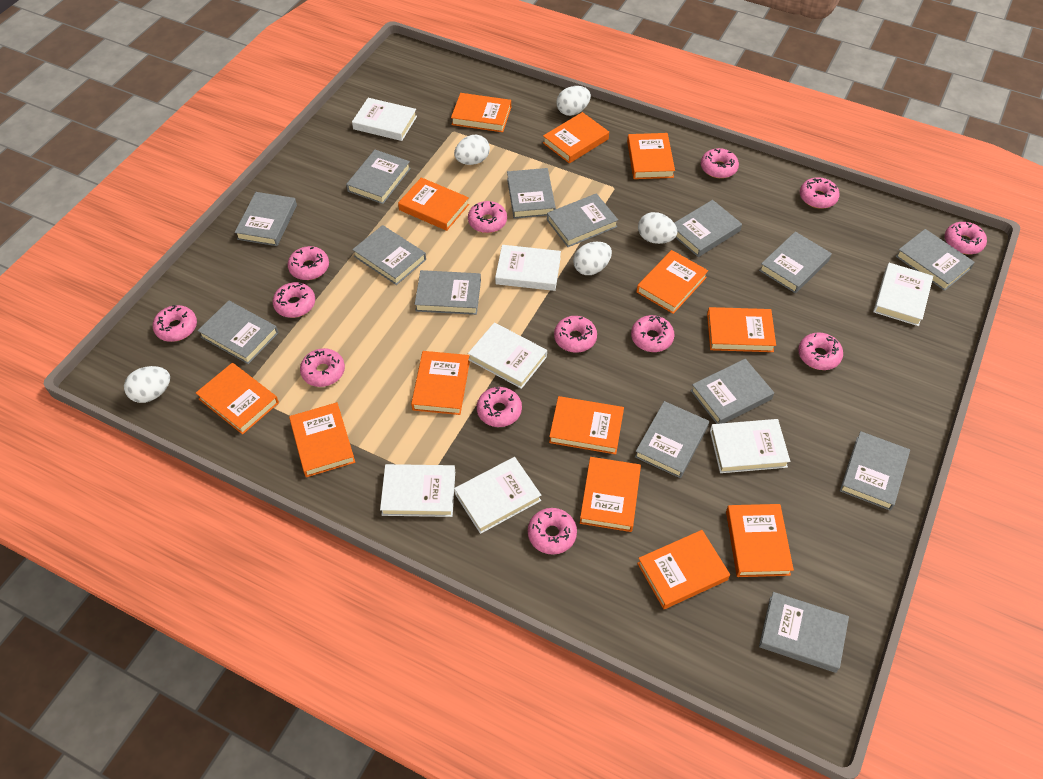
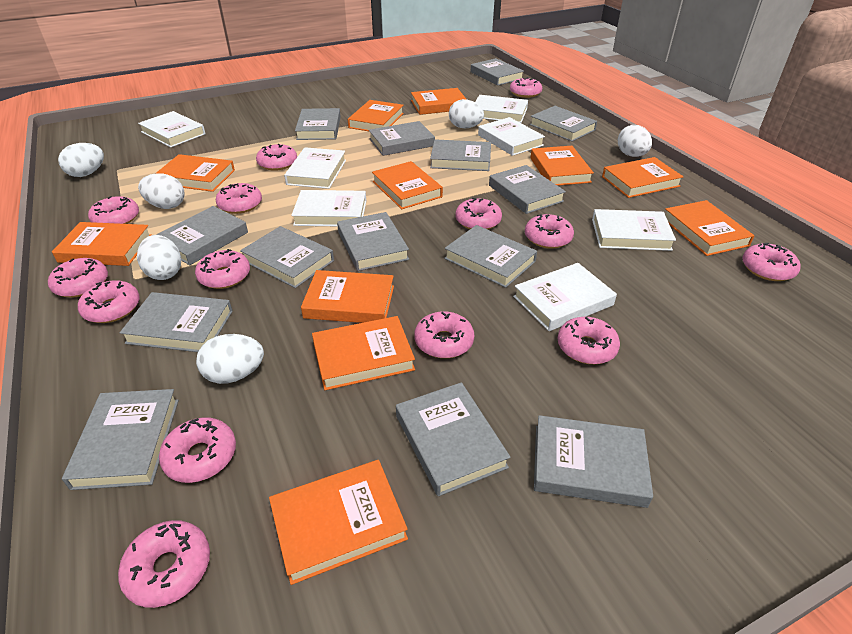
orange book: [196,363,279,435] [289,402,355,477] [398,177,469,231] [411,351,470,415] [451,93,511,132] [543,112,609,163] [549,396,624,455] [580,457,641,532] [627,133,675,179] [636,250,708,314] [637,530,730,609] [707,307,776,352] [726,504,794,577] = 13 -> [52,222,151,266] [155,154,235,192] [269,460,408,585] [301,270,394,323] [312,316,415,390] [348,100,404,132] [372,161,443,209] [411,88,467,115] [530,146,594,186] [602,157,683,198] [665,200,755,256] = 11
pink donut: [153,305,197,342] [272,282,315,318] [288,246,329,280] [300,348,345,387] [468,201,507,233] [477,387,522,427] [528,508,577,555] [554,316,597,353] [631,315,675,352] [701,148,739,178] [798,332,843,370] [800,177,839,209] [945,222,987,254] = 13 -> [48,258,108,298] [78,280,140,323] [88,196,139,224] [118,520,210,608] [159,418,236,483] [195,249,250,289] [216,183,262,214] [256,144,297,171] [414,311,474,358] [455,198,502,230] [510,77,542,98] [525,214,574,249] [557,317,620,364] [742,243,801,281] = 14
white egg: [124,366,170,403] [454,135,490,165] [556,86,591,116] [573,242,612,275] [638,212,678,244] = 5 -> [58,143,104,177] [137,235,181,280] [138,173,185,209] [196,334,264,384] [449,99,484,128] [618,125,652,157] = 6

